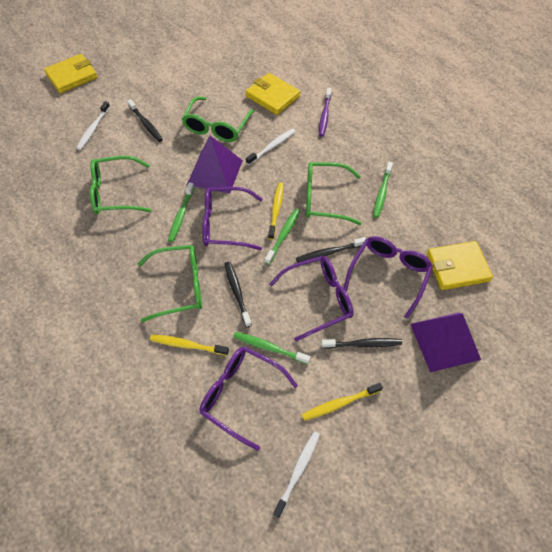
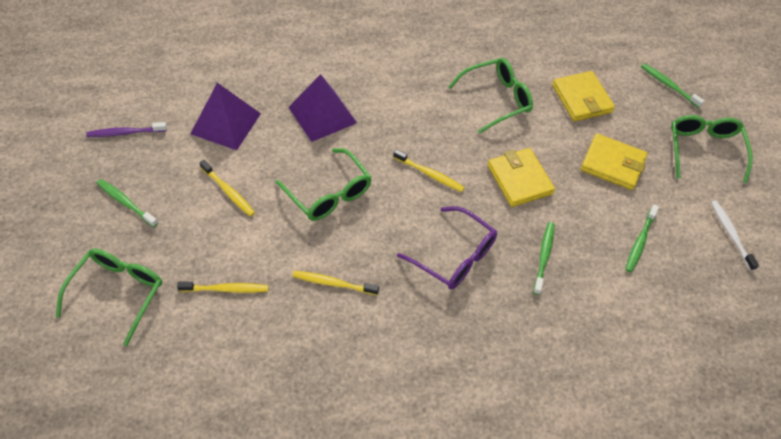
black toothbrush: [127,99,163,142] [225,262,252,327] [296,237,366,263] [321,338,402,349] = 4 -> none = 0
purple glasses: [200,347,298,451] [202,187,263,250] [269,256,354,342] [344,236,433,319] = 4 -> [397,206,497,290] = 1
white toothbrush: [76,101,110,150] [246,128,296,165] [273,431,320,518] = 3 -> [711,201,759,271] = 1
yellow toothbrush: [150,335,229,356] [268,182,284,240] [302,383,383,421] = 3 -> [177,282,268,293] [199,160,255,217] [292,271,379,295] [393,149,465,192] = 4

